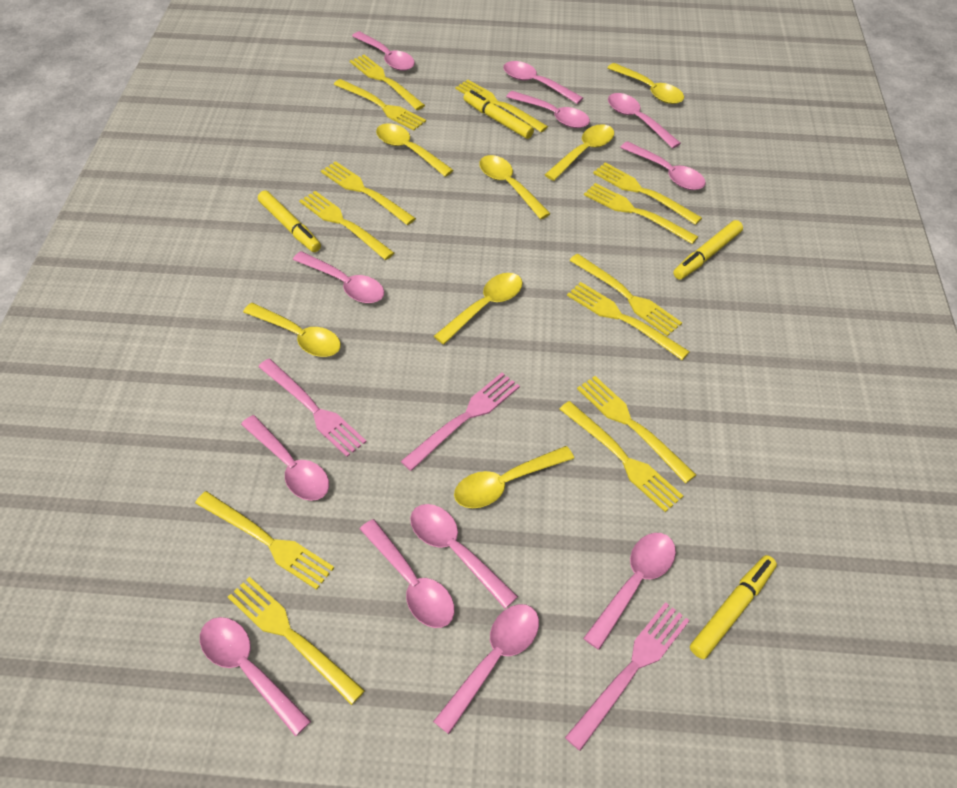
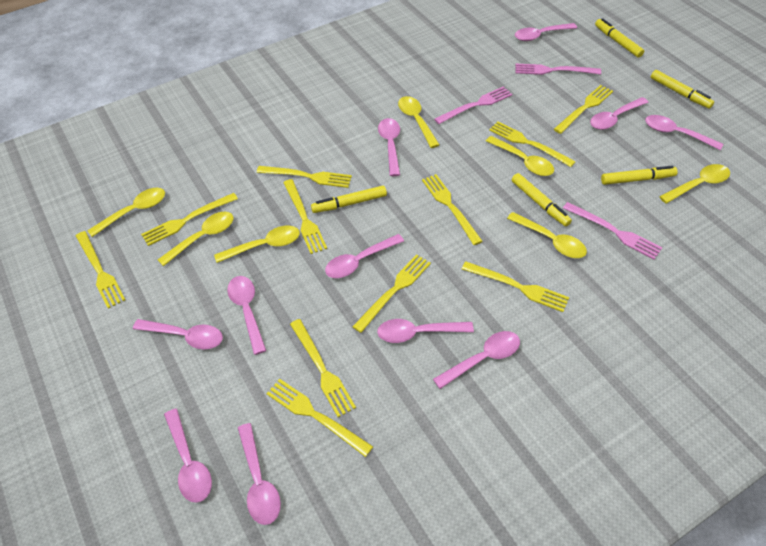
pink spoon: [200,617,311,737] [241,415,329,501] [293,251,384,303] [352,31,415,71] [360,519,455,628] [410,504,518,609] [433,604,539,734] [503,61,583,104] [506,91,590,128] [583,533,676,650] [608,93,681,149] [620,141,706,190] = 12 -> [133,319,223,349] [164,408,212,503] [227,276,266,355] [238,423,281,525] [325,234,404,278] [377,319,474,343] [378,118,400,176] [433,331,520,389] [515,23,577,41] [590,97,648,130] [645,115,723,150] = 11
yellow fork: [195,491,334,590] [228,577,365,705] [299,191,394,260] [321,161,416,225] [334,79,426,131] [350,55,425,110] [455,79,548,132] [560,401,683,512] [567,282,690,360] [569,254,682,336] [577,376,696,483] [584,183,698,244] [593,162,702,225] = 13 -> [76,231,126,309] [141,193,238,246] [256,166,352,188] [266,379,373,457] [283,179,327,254] [290,319,356,417] [352,254,431,333] [422,174,483,245] [462,261,569,312] [489,121,576,167] [554,85,613,134] = 11
yellow marker: [258,190,321,252] [464,90,534,139] [673,220,743,280] [690,555,777,659] = 4 -> [311,186,387,213] [512,173,572,226] [595,18,644,58] [601,166,678,185] [651,70,714,109] = 5

